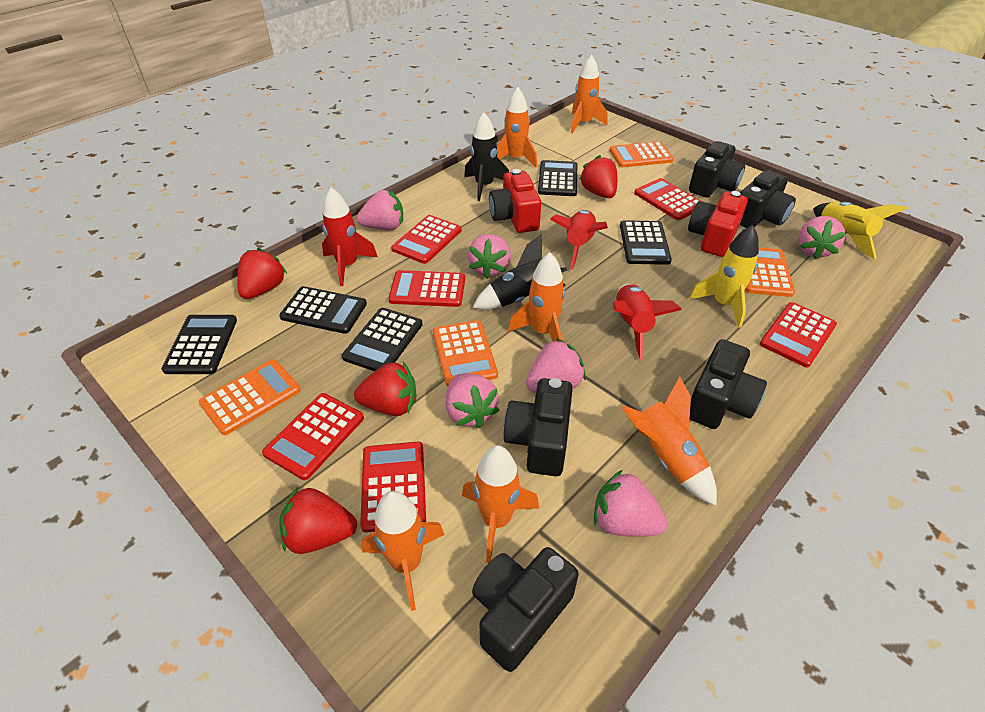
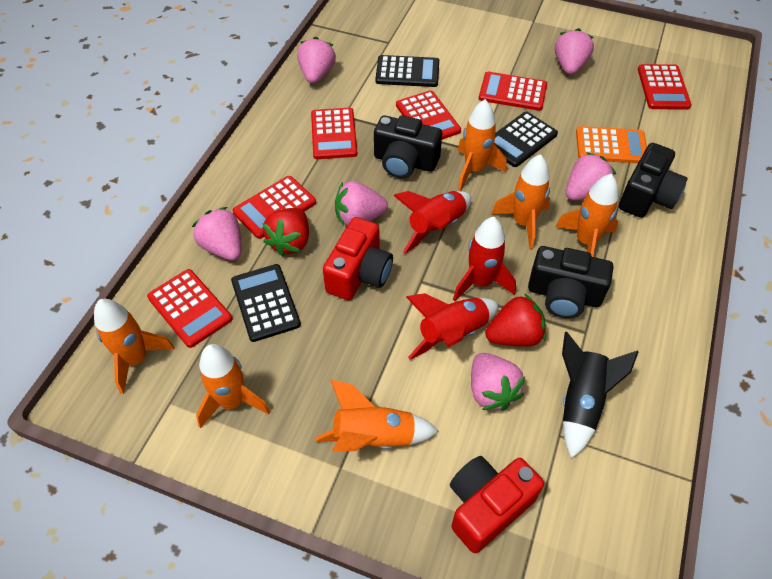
black calculator: [162,315,237,374] [279,286,367,334] [342,308,422,371] [538,160,577,196] [620,220,672,265] = 5 -> [231,264,301,342] [375,55,439,87] [494,112,558,167] = 3
black camera: [472,547,579,672] [503,378,573,476] [689,141,745,198] [690,339,767,429] [740,170,796,228] = 5 -> [374,115,442,178] [528,246,613,318] [619,143,688,218] = 3
black rocket: [464,112,509,201] [473,234,567,310] = 2 -> [562,332,639,459] = 1
orange calculator: [199,359,301,435] [433,320,498,386] [610,141,674,167] [745,248,795,297] = 4 -> [576,126,647,163] = 1
red strawberry: [237,248,287,299] [279,487,357,554] [354,362,416,416] [579,155,618,198] = 4 -> [262,208,309,256] [485,293,546,346] = 2
yellow rocket: [689,225,759,327] [813,202,907,259] = 2 -> none = 0

